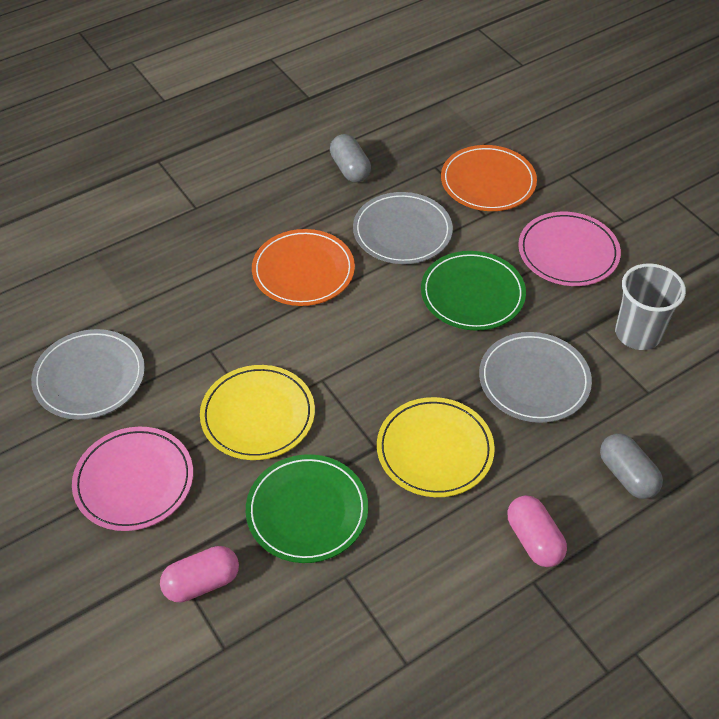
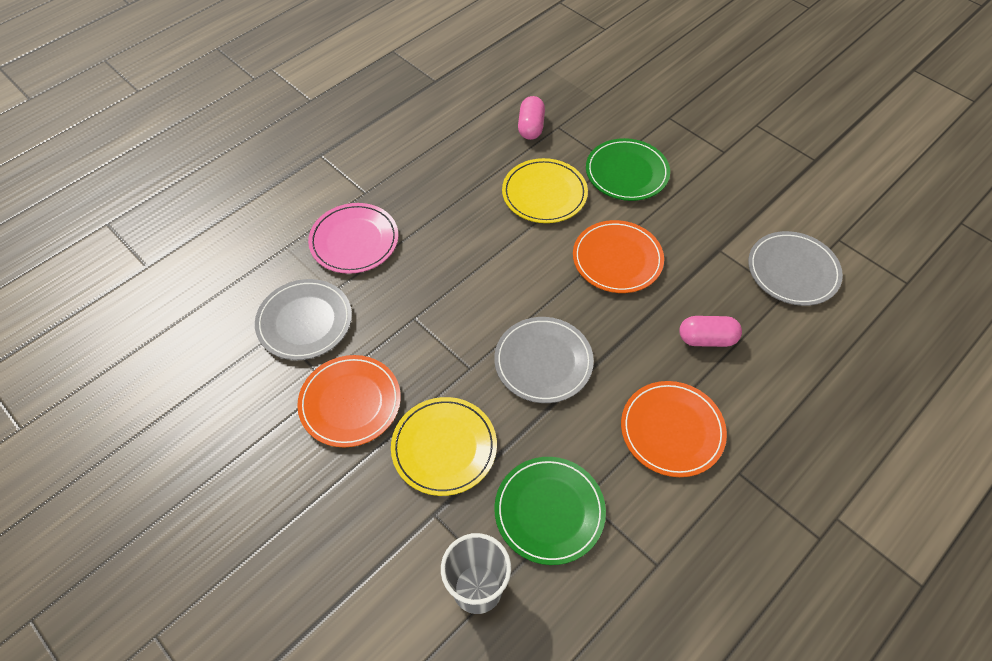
grey capsule: [330,134,371,183] [600,433,663,499] = 2 -> none = 0
orange plate: [252,229,355,306] [441,145,537,211] = 2 -> [297,355,401,448] [573,220,664,293] [621,381,727,477] = 3
pink plate: [72,427,193,531] [518,212,621,286] = 2 -> [308,203,398,274] = 1

